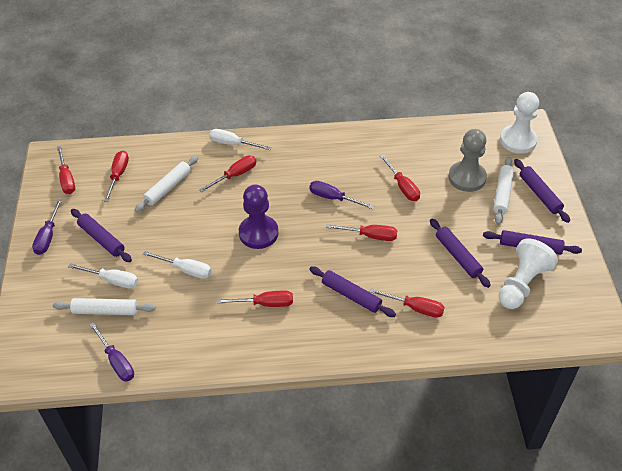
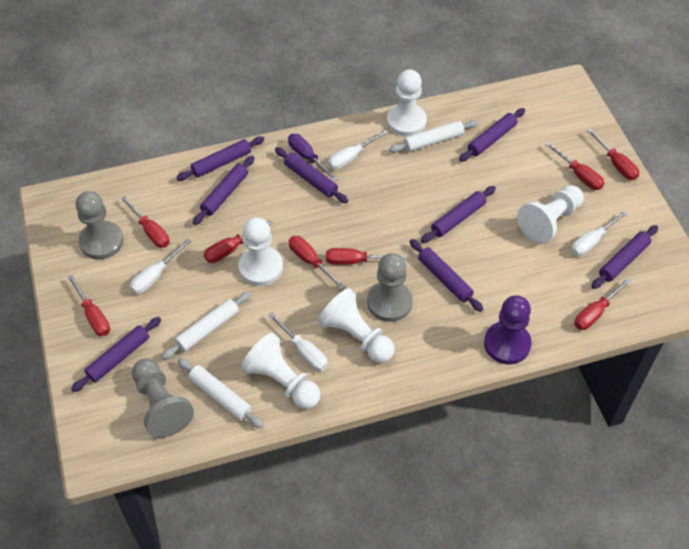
grey pawn: [448,129,487,192] = 1 -> [76,191,124,260] [132,359,194,438] [367,253,413,322] = 3
purple rolling pin: [71,209,132,262] [309,266,396,317] [430,218,491,288] [483,230,582,255] [514,159,570,223] = 5 -> [71,317,161,392] [176,136,265,181] [193,156,254,225] [275,147,348,203] [410,239,483,312] [421,186,496,243] [459,108,525,162] [591,225,658,289] = 8
purple screwdriver: [32,198,63,255] [90,322,134,381] [309,181,374,209] = 3 -> [288,134,338,182] = 1
red screwdriver: [57,146,75,194] [104,151,129,202] [199,155,256,192] [217,291,293,307] [326,224,397,241] [369,288,445,318] [380,155,420,201] = 7 -> [68,275,110,336] [121,196,170,248] [204,220,273,263] [289,236,345,289] [326,248,405,265] [546,142,604,190] [574,278,631,330] [587,129,639,180] = 8
white pawn: [499,239,558,309] [500,92,539,154] = 2 -> [238,217,283,286] [241,333,321,409] [318,288,395,363] [387,69,427,136] [517,185,584,244] = 5
white screwdriver: [68,263,138,289] [143,251,211,279] [209,129,271,150] = 3 -> [130,239,191,294] [268,312,328,371] [328,130,388,170] [571,210,628,256] = 4

